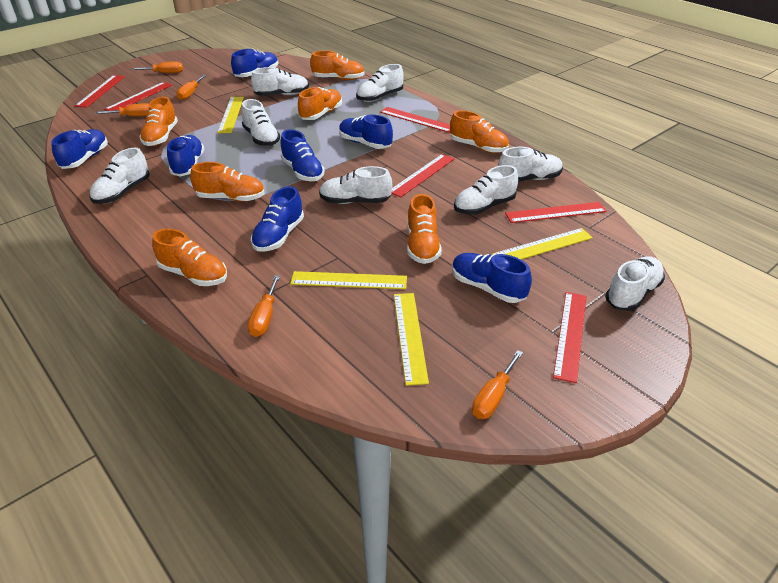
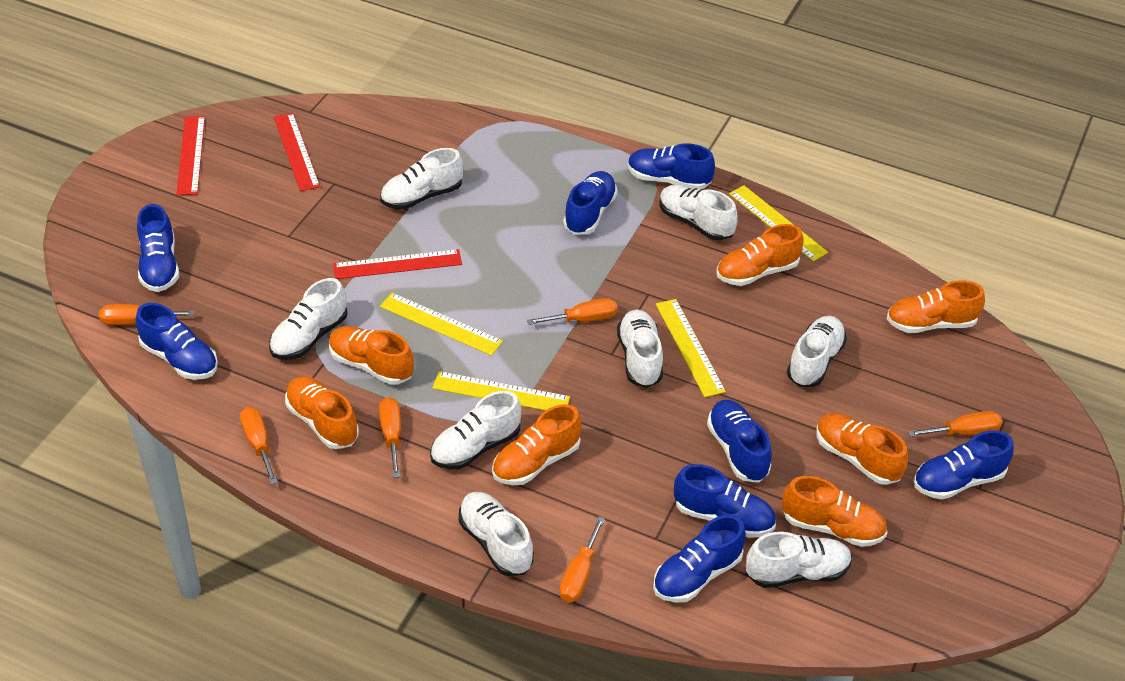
blue shoe: [51,129,108,169] [167,135,204,177] [231,49,278,77] [251,186,304,252] [281,129,325,181] [339,115,393,149] [452,253,532,303] = 7 -> [136,303,218,380] [137,204,179,292] [563,171,618,235] [628,143,715,189] [653,515,746,603] [674,464,776,538] [707,400,772,482] [913,430,1014,500] = 8
orange screwdriver: [95,103,149,116] [131,62,183,73] [176,75,206,100] [248,275,280,337] [472,350,523,419] = 5 -> [99,304,195,325] [240,407,278,485] [379,397,401,478] [527,298,618,325] [559,517,605,602] [908,411,1002,437] = 6
red ruler: [75,75,125,108] [104,82,172,111] [380,107,450,133] [391,154,455,197] [505,202,607,223] [553,292,587,383] = 6 -> [176,116,205,195] [274,113,320,191] [333,249,462,279] = 3

